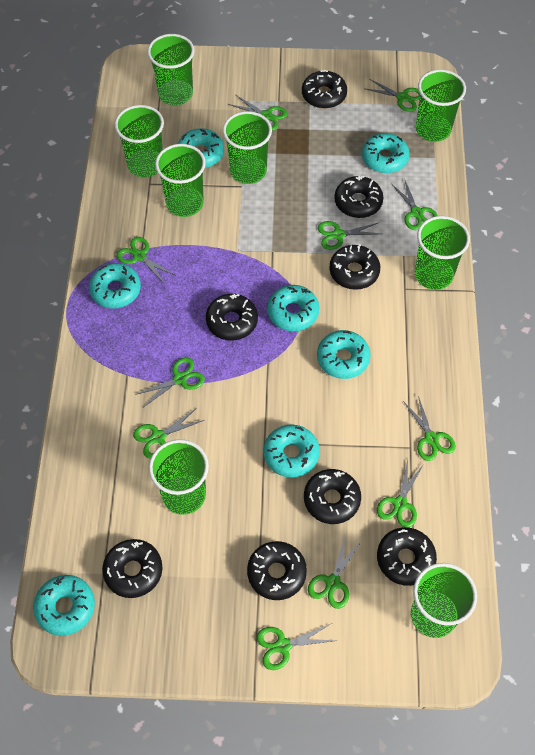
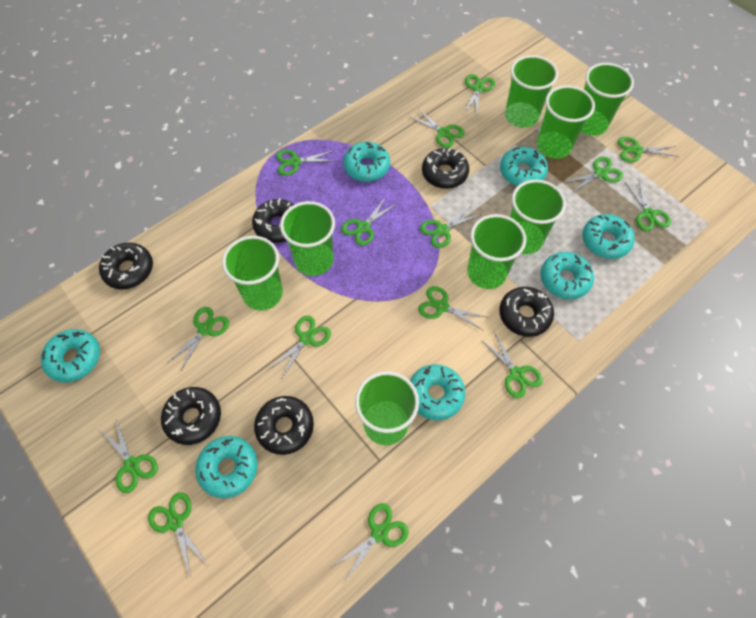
black donut: [102,539,162,598] [206,294,258,340] [247,541,307,600] [302,70,347,109] [304,469,361,524] [329,244,380,290] [334,176,383,218] [377,527,437,586] = 8 -> [99,243,153,289] [161,387,221,445] [252,198,294,243] [254,396,314,455] [422,148,469,189] [499,287,554,337] = 6
green scissors: [117,237,175,285] [133,409,205,459] [135,357,205,407] [228,95,287,131] [256,623,337,670] [308,536,362,609] [317,221,381,250] [364,79,419,112] [377,460,424,528] [392,181,438,230] [403,396,456,461] = 11 -> [102,420,158,493] [148,492,209,578] [167,307,229,370] [269,316,331,378] [276,150,336,176] [331,503,409,581] [341,197,397,246] [409,109,465,148] [418,286,486,330] [420,206,482,248] [464,74,495,115] [481,332,543,398] [563,157,623,194] [618,137,679,162] [625,179,671,231] = 15

